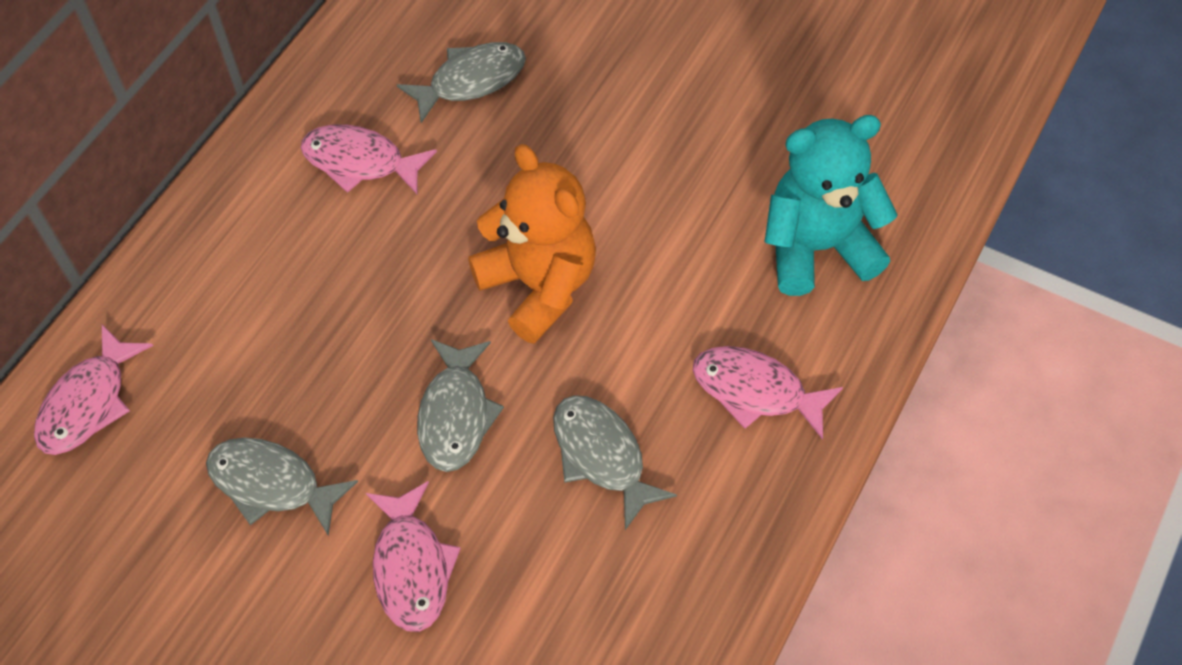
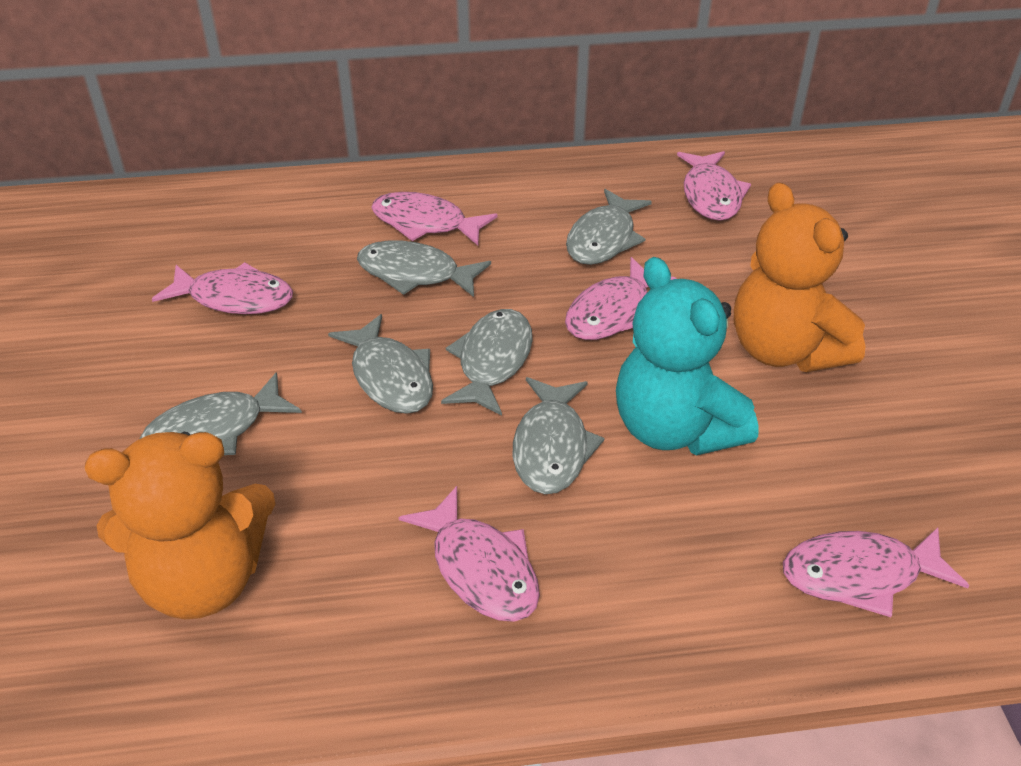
grey fish: [206,438,358,536] [397,42,526,123] [417,339,504,472] [553,395,677,530] = 4 -> [140,372,302,455] [328,314,433,414] [357,241,491,297] [441,309,533,416] [513,377,604,494] [566,189,652,265] = 6
orange teddy bear: [468,144,596,344] = 1 -> [85,432,275,619] [734,182,865,372] = 2
pink fish: [34,325,153,455] [301,124,437,194] [366,481,461,632] [693,346,843,440] = 4 -> [152,262,293,314] [371,192,498,245] [399,486,540,622] [565,257,677,340] [677,151,751,220] [783,527,969,617] = 6

